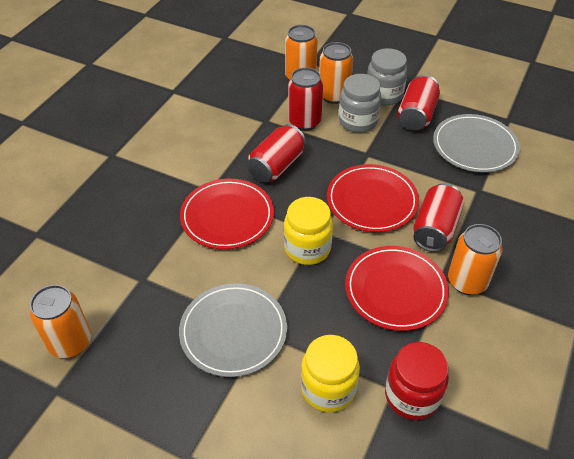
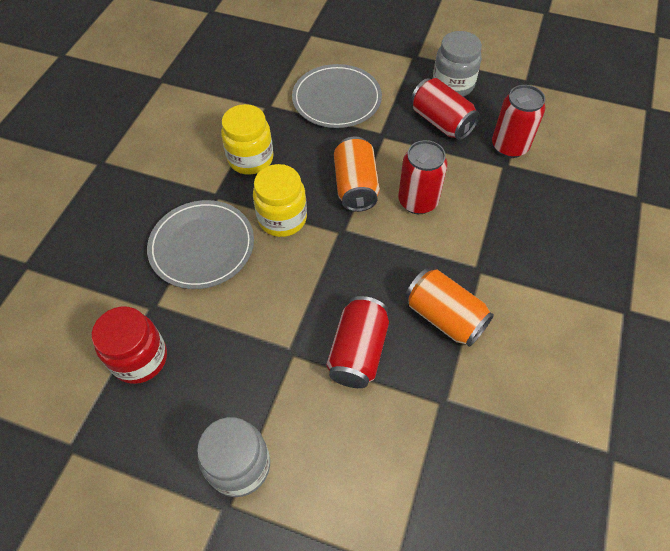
orange can: [30,285,91,358] [285,25,318,80] [319,42,353,104] [448,224,503,295] = 4 -> [334,136,380,212] [405,269,494,347] = 2
red plate: [180,179,274,249] [327,164,419,232] [345,246,449,331] = 3 -> none = 0

